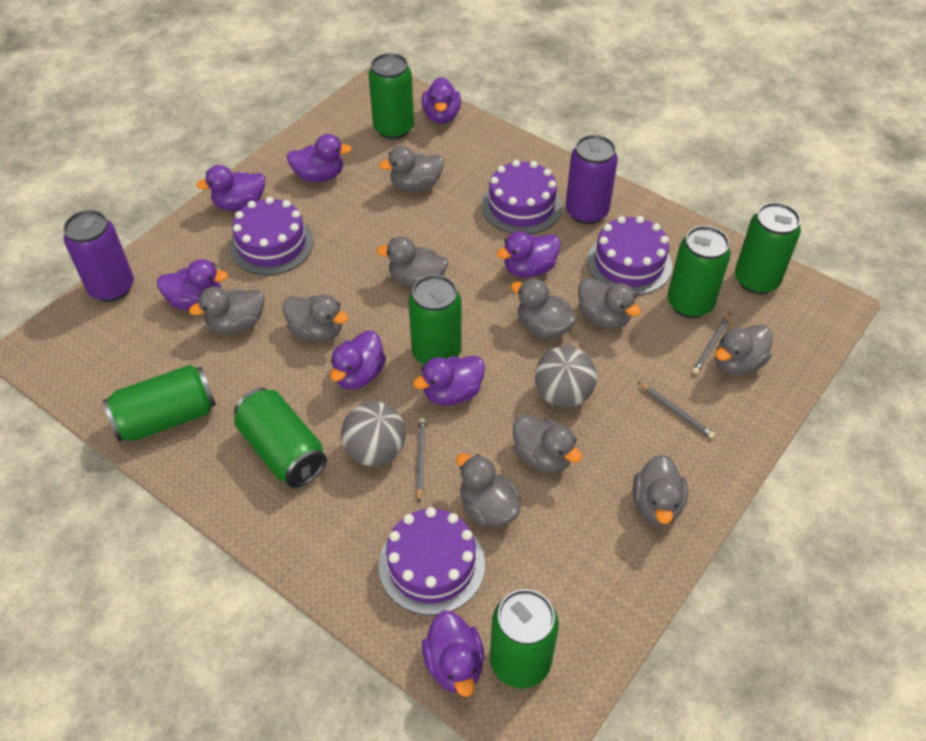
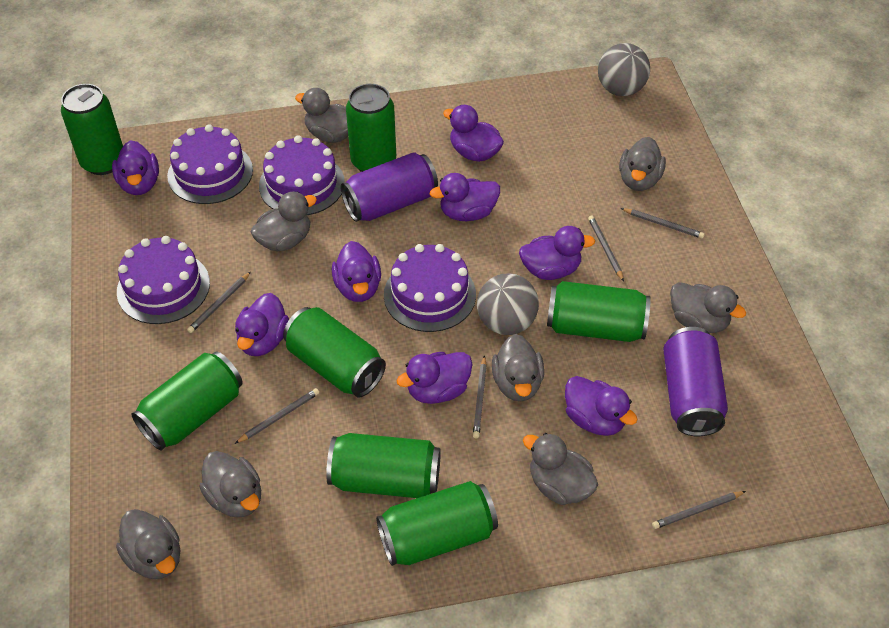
grey duck: [189,287,264,334] [283,294,349,342] [377,236,448,288] [379,146,444,192] [456,454,521,527] [511,279,576,339] [513,414,582,473] [578,277,641,329] [633,454,688,526] [715,324,772,375] = 10 -> [116,509,180,579] [199,451,261,517] [250,191,317,251] [295,88,348,143] [492,334,544,401] [523,433,598,505] [619,137,666,191] [670,282,746,333] = 8
grey pencil: [416,418,426,502] [638,382,715,439] [692,313,730,374] = 3 -> [187,272,251,333] [235,388,319,444] [473,355,487,438] [588,216,624,282] [621,208,705,239] [652,491,746,529] = 6

